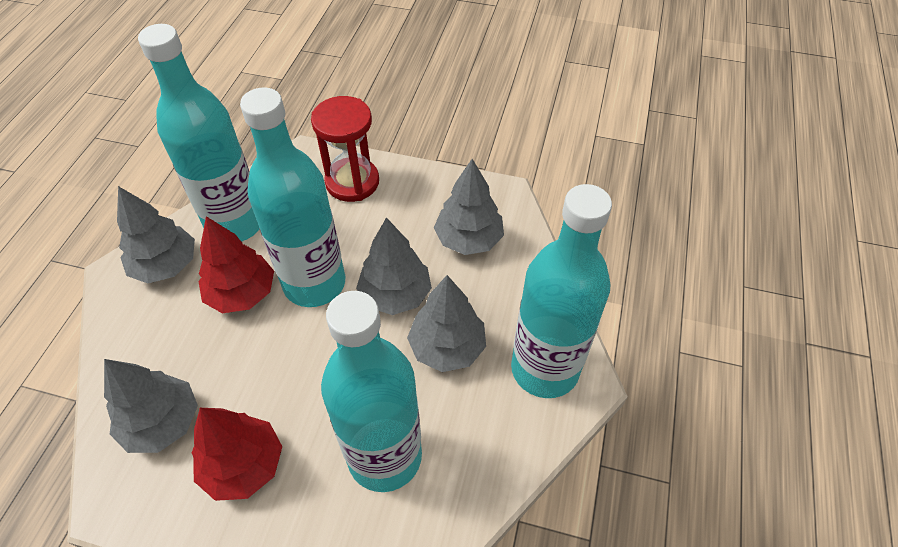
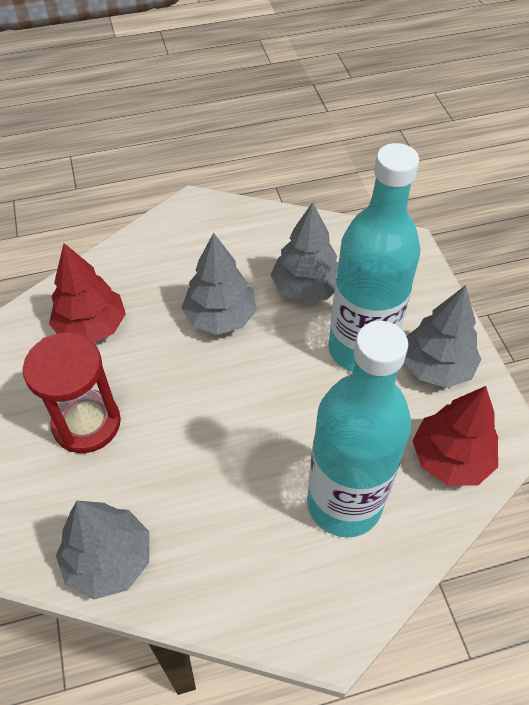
grey tree: [104,359,198,453] [117,186,195,283] [356,217,432,315] [407,275,486,372] [434,159,504,255] = 5 -> [56,501,149,599] [181,233,257,335] [271,202,339,303] [404,285,481,388] = 4
turquoise bottle: [138,24,259,242] [240,87,345,307] [321,291,422,492] [511,184,612,398] = 4 -> [307,321,411,538] [328,143,420,372] = 2

